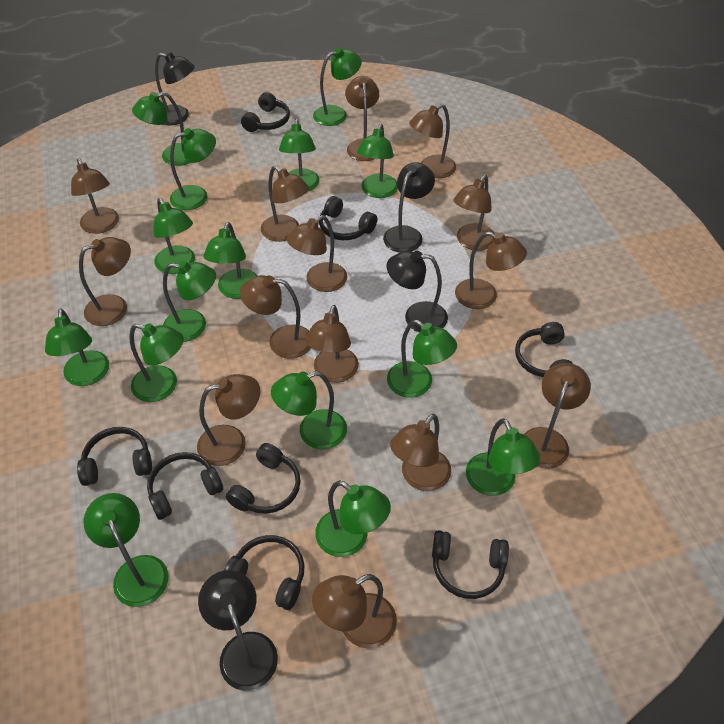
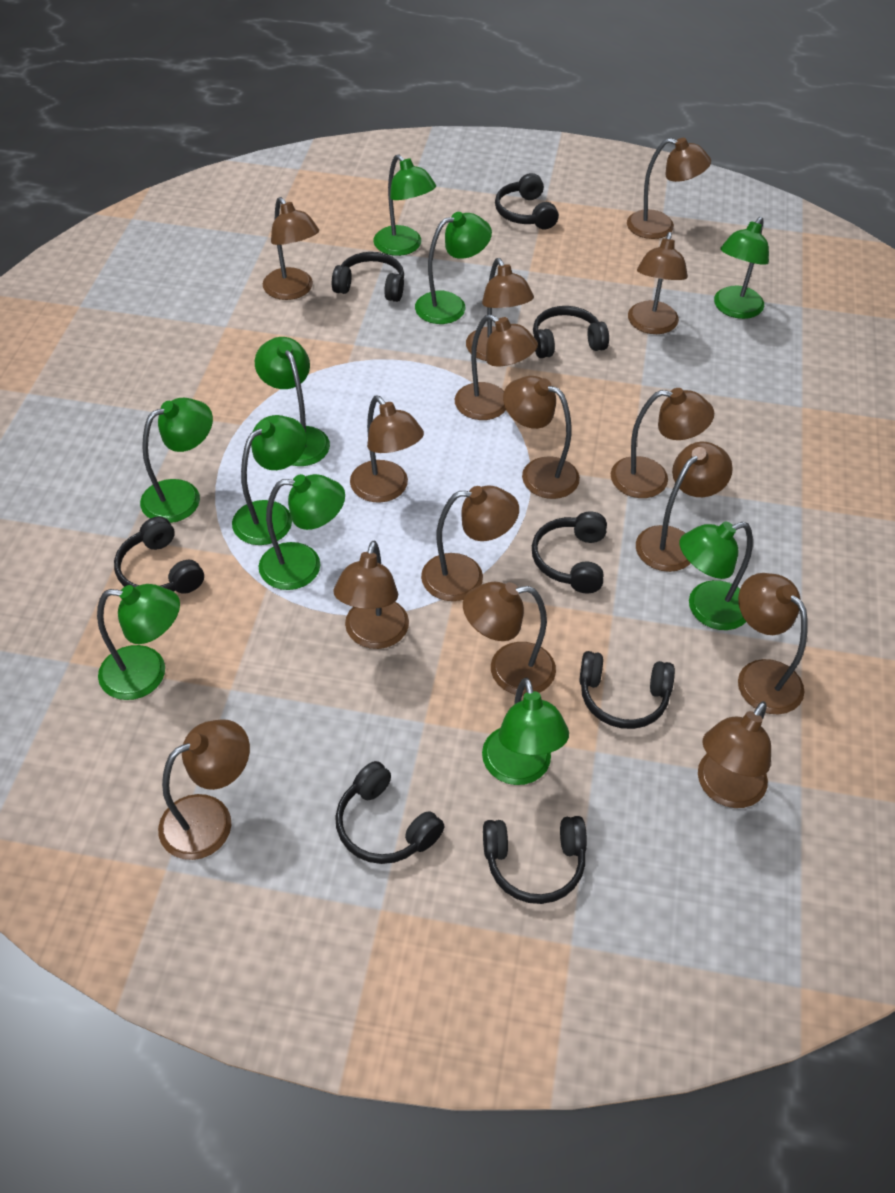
black lamp: [155,52,195,126] [198,570,278,691] [383,162,435,253] [386,251,448,332] = 4 -> none = 0
brown lamp: [71,158,119,234] [79,237,131,326] [197,374,260,466] [240,275,311,359] [261,166,309,242] [287,215,347,292] [305,305,359,383] [312,574,397,649] [345,76,379,161] [390,414,451,491] [409,104,456,178] [453,175,495,251] [455,232,527,309] [524,363,591,468] = 14 -> [158,719,250,860] [263,197,319,300] [333,541,409,649] [350,396,424,503] [421,485,519,601] [455,314,538,420] [463,582,556,696] [466,258,534,361] [503,376,580,499] [611,388,714,498] [627,138,711,239] [628,232,688,334] [636,442,733,572] [698,701,771,808] [738,573,808,714] = 15
green lamp: [45,308,109,386] [83,493,169,607] [130,323,184,402] [132,92,191,166] [154,198,195,274] [163,261,216,342] [170,128,216,210] [204,222,257,299] [271,371,347,449] [279,119,319,192] [313,48,362,126] [315,481,391,557] [357,124,398,198] [387,320,457,398] [466,418,540,496] = 15 -> [97,584,180,700] [140,398,213,523] [232,415,307,545] [255,337,330,466] [259,474,345,590] [373,154,436,256] [415,212,492,324] [482,677,569,785] [680,522,753,630] [714,217,769,319] = 10

